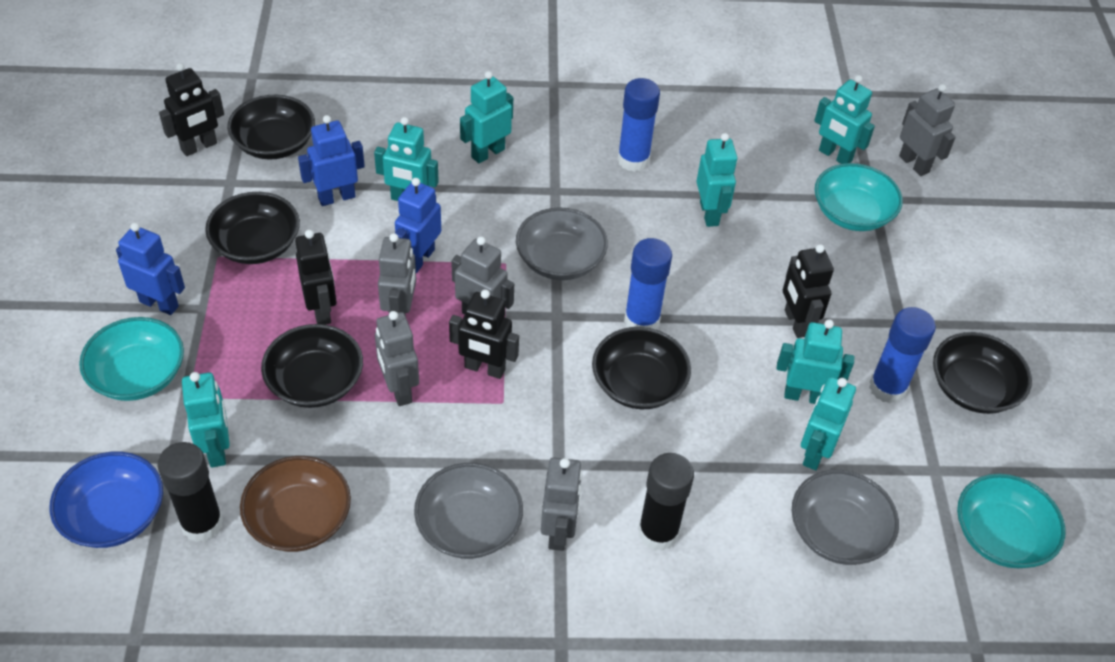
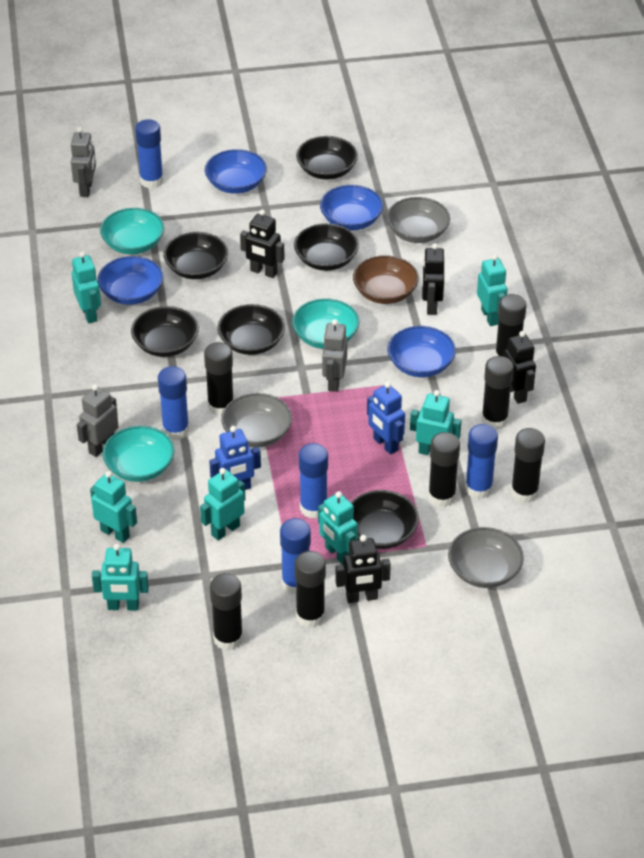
black bowl: [205,192,300,264] [227,95,315,160] [261,324,363,408] [592,327,691,409] [933,332,1032,414] = 5 -> [131,306,199,357] [163,232,228,279] [217,304,285,355] [294,223,359,271] [296,136,358,180] [351,490,419,549] = 6
black glue stick: [157,442,223,542] [638,453,694,551] = 2 -> [204,342,234,416] [210,573,243,651] [295,551,326,628] [428,432,460,507] [482,356,514,430] [495,294,526,357] [511,428,545,503] = 7
blue bowl: [50,452,163,548] = 1 -> [97,256,163,305] [205,149,267,194] [320,185,383,230] [387,326,456,377] = 4
blue glue stick: [617,78,660,172] [624,238,672,329] [869,307,936,403] = 3 -> [135,119,164,189] [158,366,189,440] [280,518,311,594] [299,443,328,519] [465,424,498,499] = 5
blue robot: [116,223,185,315] [298,115,365,206] [395,178,441,273] = 3 -> [209,426,261,490] [367,382,405,455] = 2
grey robot: [375,311,419,406] [378,233,416,316] [451,236,514,314] [541,458,582,551] [899,84,956,176] = 5 -> [71,127,96,197] [77,384,119,457] [322,319,347,392] = 3

